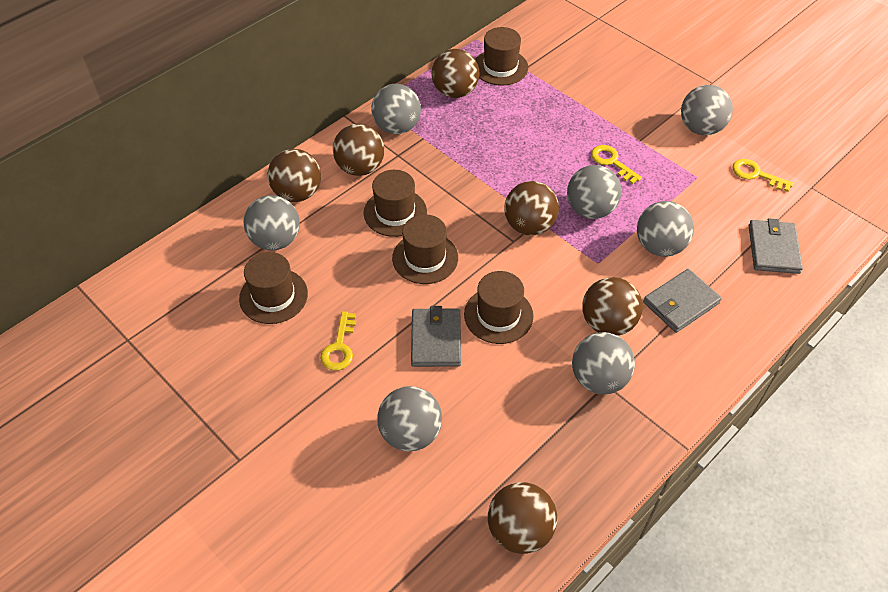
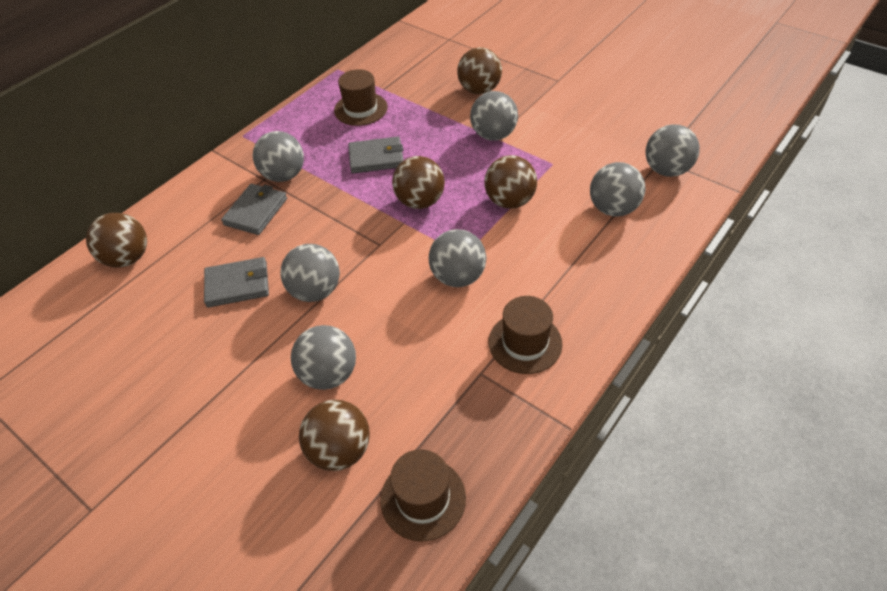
brown ball: [268,149,321,202] [333,124,384,176] [432,49,479,98] [488,482,557,554] [504,181,559,235] [582,277,643,336] = 6 -> [86,213,147,268] [299,400,370,471] [392,156,445,209] [457,47,502,95] [484,155,537,209] = 5
brown hat: [239,252,308,324] [364,170,427,237] [392,214,458,284] [464,271,533,344] [475,27,528,86] = 5 -> [334,69,388,126] [380,449,466,542] [489,296,562,374] = 3
yellow key: [320,311,356,371] [591,145,642,184] [732,159,794,192] = 3 -> none = 0

